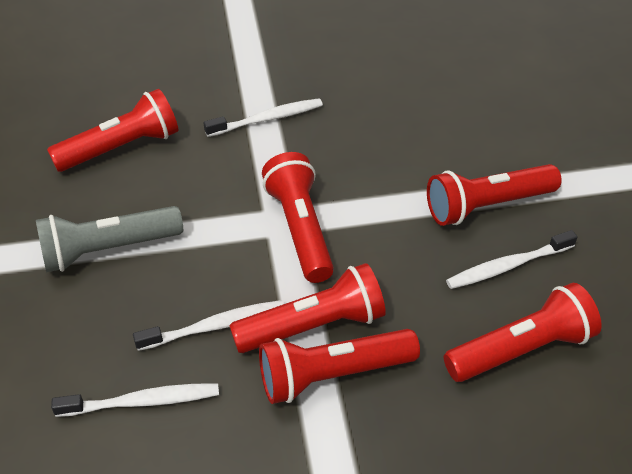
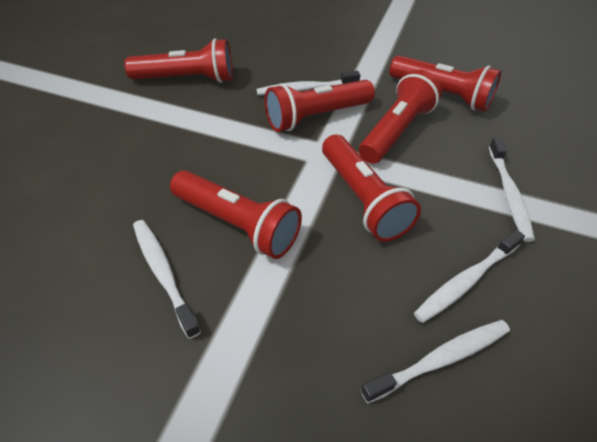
grey flashlight: [36,206,183,272] = 1 -> none = 0
white toothbrush: [51,383,219,417] [133,300,284,351] [203,98,323,137] [446,230,578,289] = 4 -> [133,220,201,339] [257,71,360,95] [361,320,510,404] [414,230,525,323] [489,138,535,242] = 5

